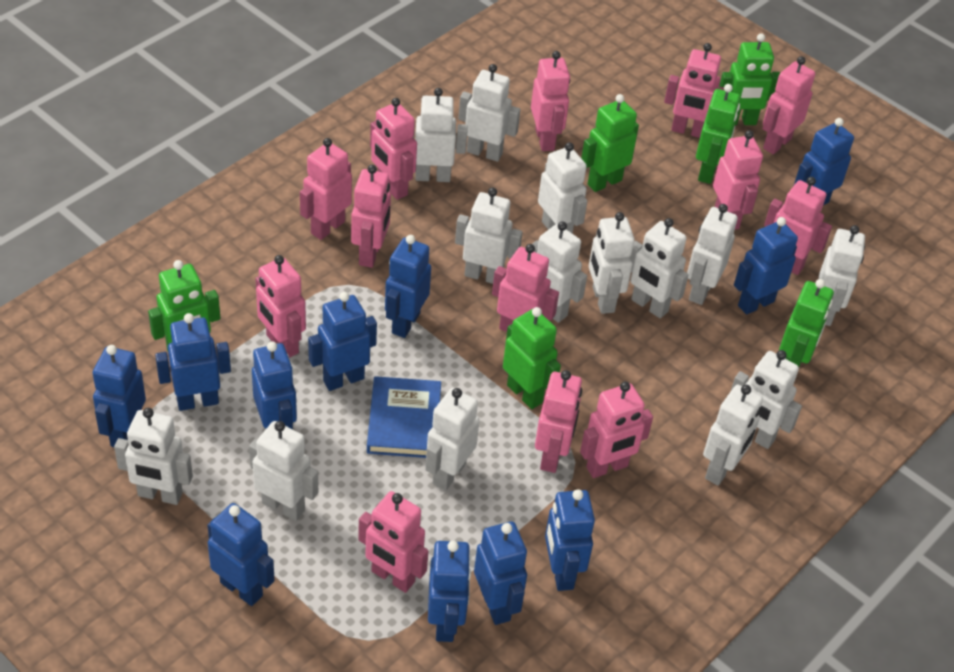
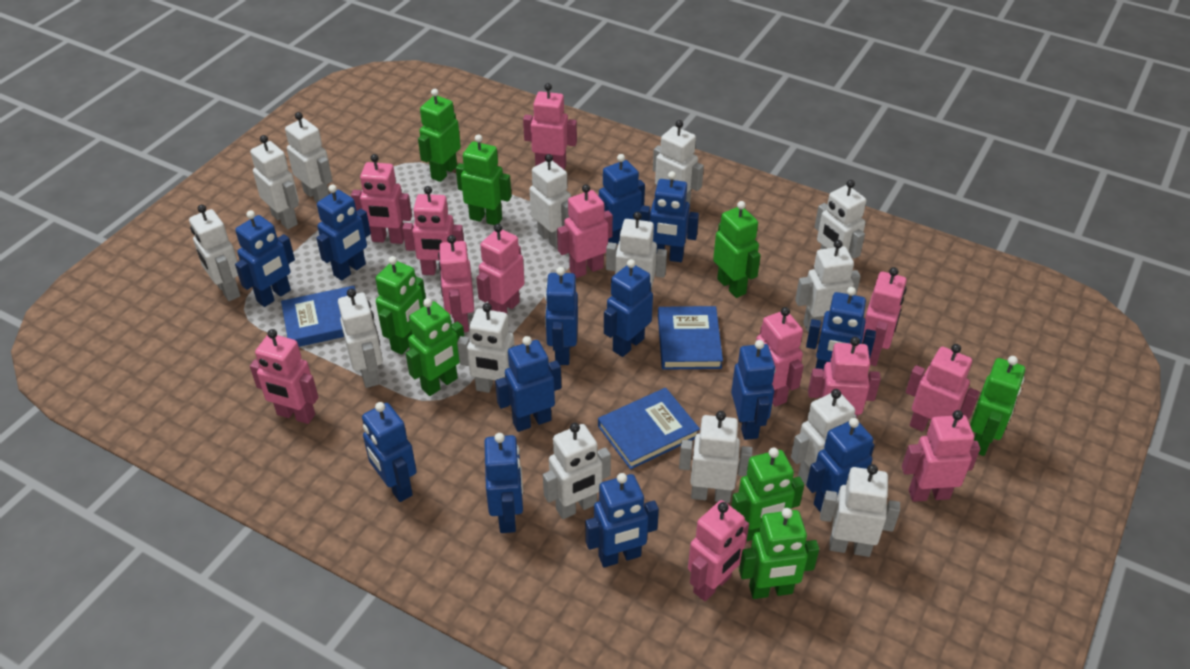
blue book: [367,376,441,458] = 1 -> [281,286,356,347] [598,388,700,470] [658,306,723,370] = 3
blue robot: [93,345,146,447] [155,313,231,411] [207,503,275,606] [252,341,297,429] [308,292,377,391] [385,235,431,338] [428,541,472,642] [474,521,527,625] [545,489,595,591] [734,217,798,315] [794,118,854,205] = 11 -> [235,210,295,307] [316,184,371,281] [362,402,417,502] [484,433,523,533] [495,336,561,432] [545,267,578,365] [585,473,659,567] [599,154,645,244] [604,259,653,357] [640,171,699,262] [731,340,775,440] [806,287,876,370] [806,418,874,512] = 13
green robot: [148,260,221,351] [503,307,561,409] [581,94,639,192] [696,84,740,184] [719,33,780,125] [779,279,834,367] = 6 -> [375,256,426,355] [406,298,464,396] [418,89,461,182] [456,134,512,225] [713,201,761,298] [731,447,804,542] [739,508,819,599] [970,356,1025,456] = 8

